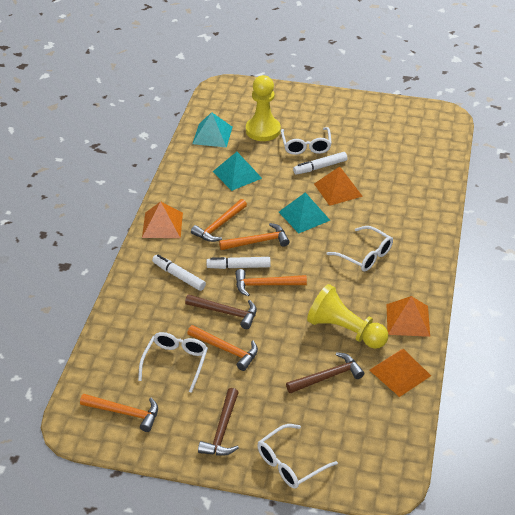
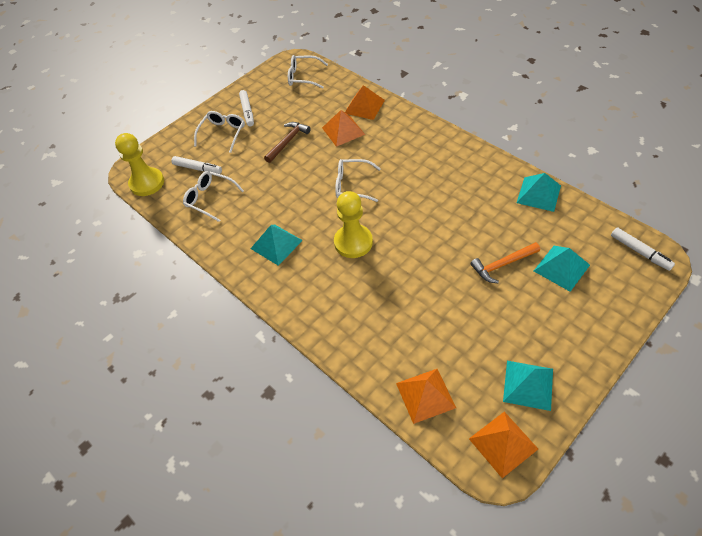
brown hammer: [185,294,257,329] [198,388,239,456] [286,352,364,393] = 3 -> [264,122,311,163] = 1
orange hammer: [80,394,158,432] [187,325,258,371] [191,199,247,242] [219,223,290,250] [235,269,307,296] = 5 -> [470,242,540,283] = 1
turquoise pyramid: [192,112,232,148] [213,152,262,191] [279,192,331,233] = 3 -> [250,225,303,266] [503,361,553,411] [517,173,561,212] [534,246,590,292] = 4

